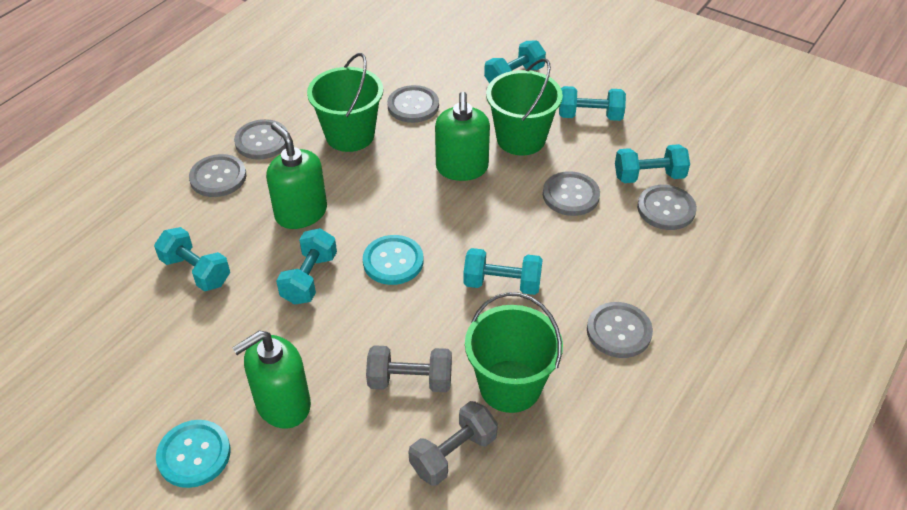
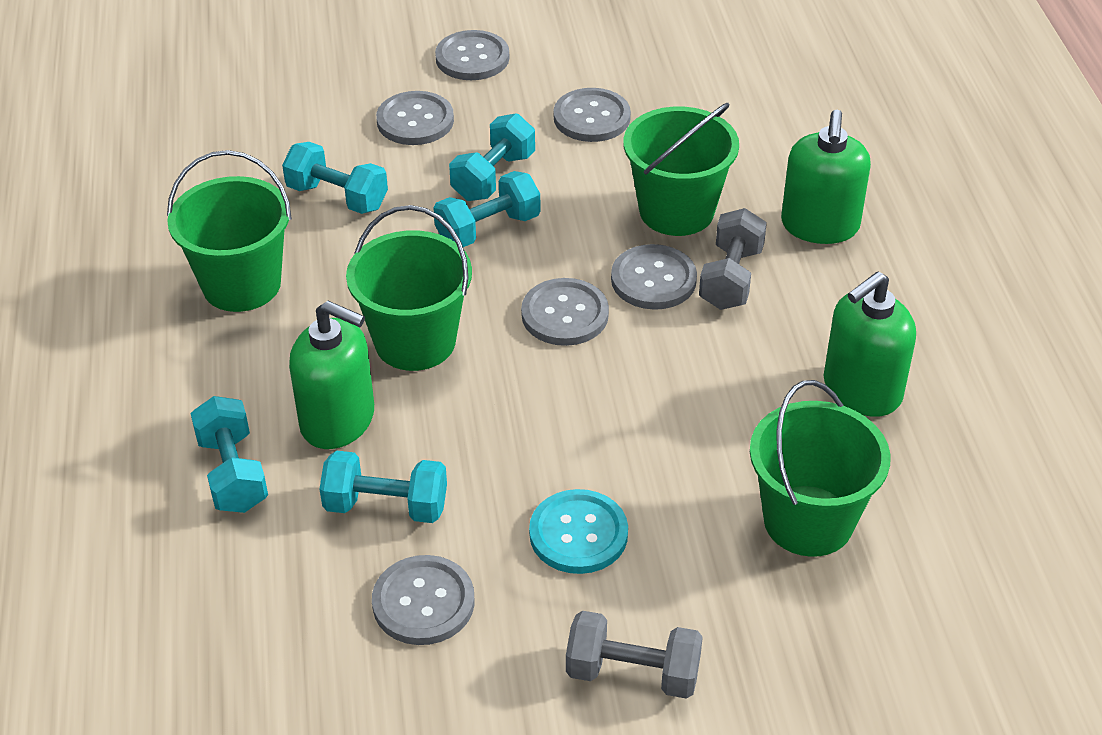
green bucket: [307,53,383,152] [465,292,563,413] [486,58,563,155] = 3 -> [167,150,292,312] [346,205,472,371] [623,103,739,236] [750,380,891,557] = 4
turquoise button: [156,420,231,488] [363,235,423,285] = 2 -> [529,489,628,574] = 1
turquoise dumbbell: [154,227,230,291] [276,228,337,305] [463,248,543,295] [484,40,546,83] [559,86,626,121] [615,144,690,183] = 6 -> [190,396,268,513] [282,142,388,214] [320,450,447,523] [434,171,541,247] [449,113,535,201] = 5

